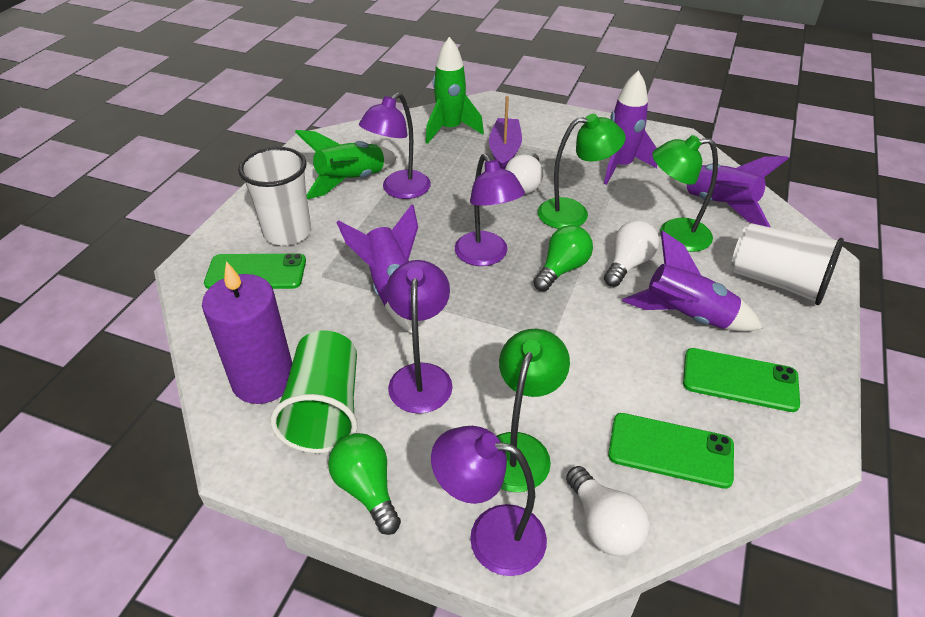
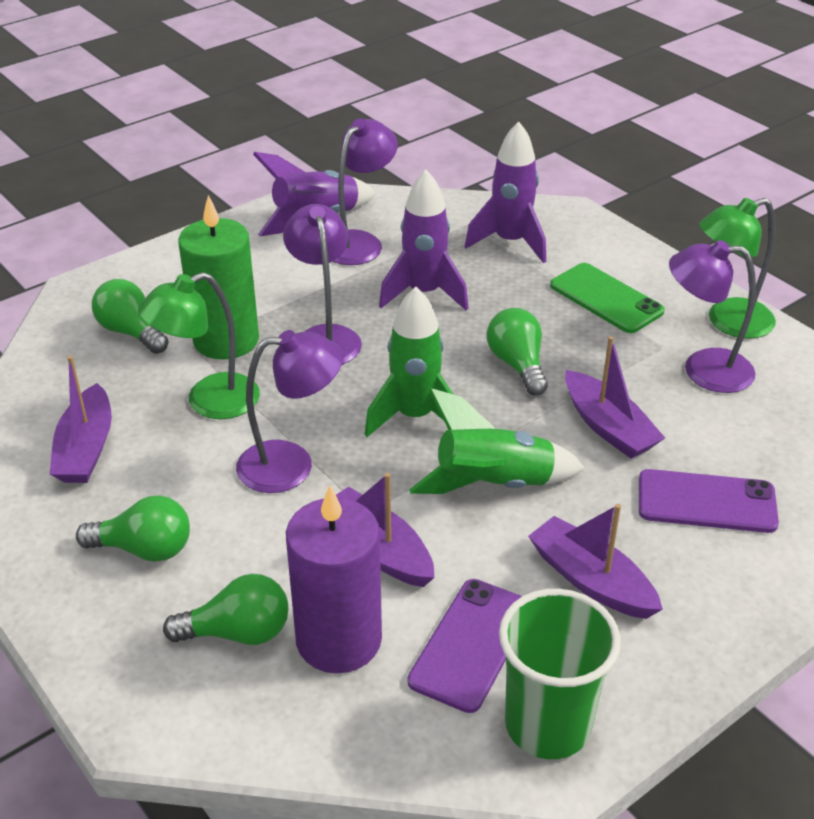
green candle: none = 0 -> [178,195,259,360] = 1
green lamp: [497,329,570,492] [538,114,626,229] [652,135,718,252] = 3 -> [138,272,260,419] [699,198,776,338] = 2
green light bulb: [328,433,401,535] [533,225,593,291] = 2 -> [76,496,190,562] [92,279,169,354] [163,574,289,645] [487,308,548,396] = 4
green phone: [204,253,306,289] [608,413,734,489] [683,348,800,412] = 3 -> [550,263,665,333] = 1
purple boat: [489,96,522,169] = 1 -> [50,355,112,483] [336,473,434,587] [528,504,663,619] [565,336,665,458] = 4
purple phone: none = 0 -> [408,579,522,713] [639,469,779,533] = 2
purple rocket: [336,204,418,333] [604,71,657,185] [622,231,763,332] [670,156,788,227] = 4 -> [253,152,376,236] [379,170,469,311] [465,122,546,263] = 3
white cup: [238,147,311,246] [731,223,844,305] = 2 -> none = 0
white light bulb: [505,153,543,194] [566,466,650,556] [604,220,659,287] = 3 -> none = 0

